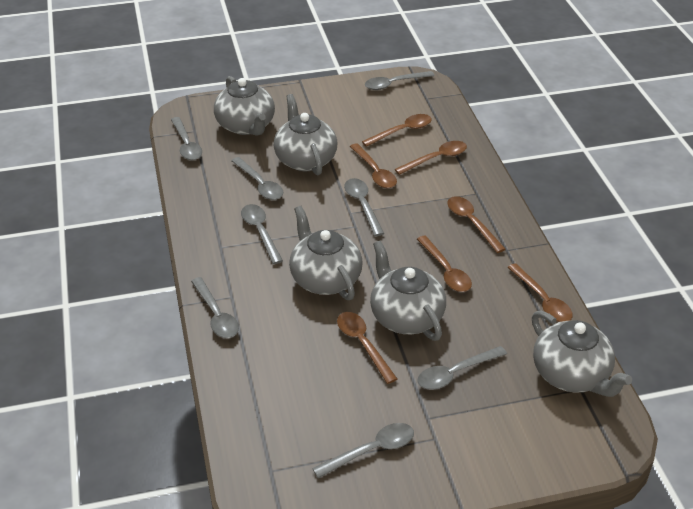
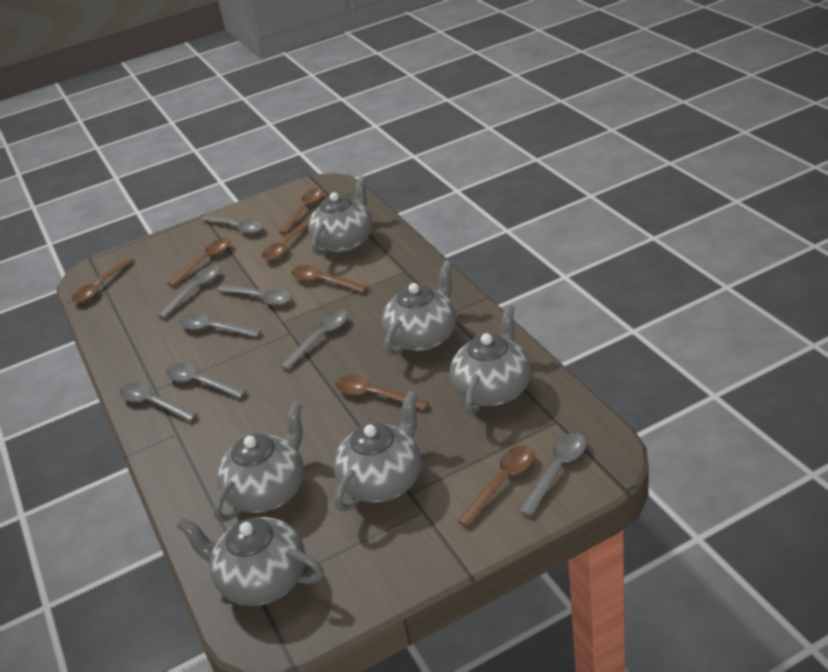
grey teapot: [214,76,275,136] [274,94,337,175] [289,206,363,300] [370,241,446,341] [532,311,632,397] = 5 -> [176,517,324,606] [213,402,304,522] [308,176,372,255] [333,391,421,511] [382,261,456,356] [450,305,531,415] = 6

